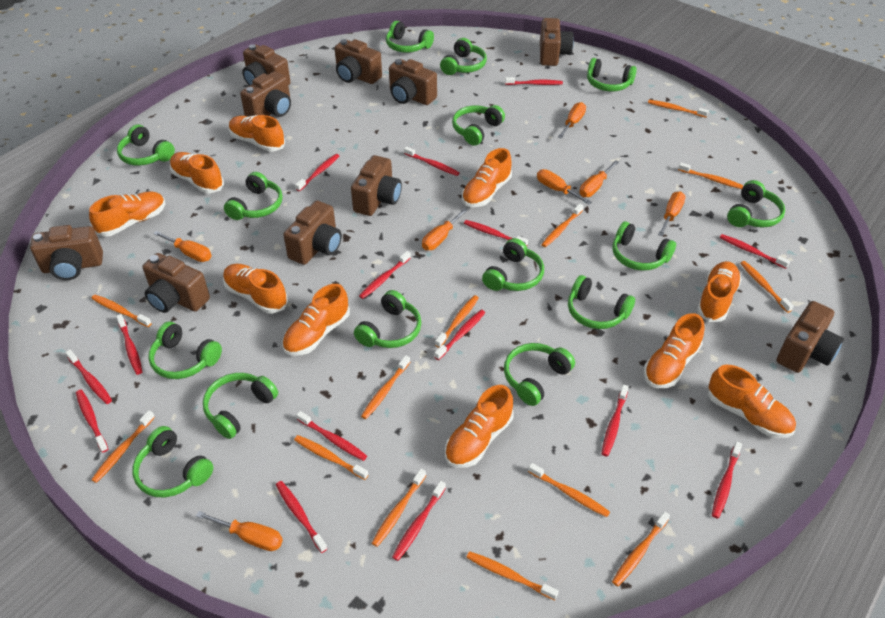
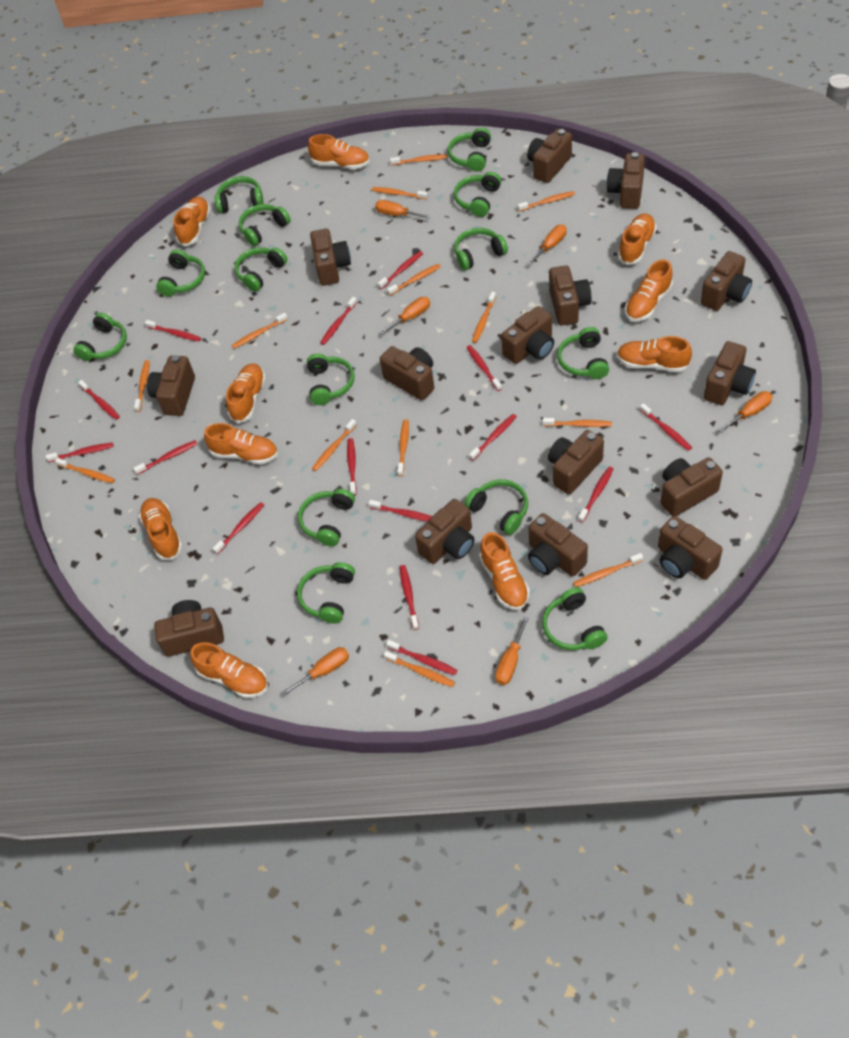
brown camera: [30,225,103,280] [143,253,210,313] [240,71,291,117] [242,44,290,86] [283,201,342,265] [335,39,382,84] [351,155,402,216] [389,59,437,105] [540,18,574,66] [776,301,844,373] = 10 -> [147,355,195,416] [154,600,224,657] [310,229,351,286] [380,346,434,400] [415,499,474,564] [501,306,554,364] [527,129,572,183] [528,513,588,577] [548,430,604,494] [549,265,592,326] [607,152,645,209] [658,516,723,580] [661,457,723,516] [701,251,752,311] [704,341,756,405] = 15
green headphones: [117,124,175,166] [132,426,214,497] [148,322,222,379] [203,373,278,439] [224,172,283,220] [354,290,421,348] [386,21,434,53] [440,38,487,75] [452,105,505,146] [482,238,544,291] [504,343,575,406] [568,275,635,329] [587,58,637,92] [612,222,676,271] [727,180,785,227] = 15 -> [73,313,127,361] [156,249,205,296] [215,176,264,213] [235,247,287,292] [239,204,291,246] [297,562,355,624] [298,489,355,546] [307,353,354,405] [448,128,491,172] [454,172,501,217] [454,228,508,270] [465,479,528,535] [542,587,608,650] [557,327,609,379] = 14
orange screwdriver: [153,231,211,262] [196,511,283,551] [422,208,468,250] [537,169,592,204] [558,102,586,139] [579,160,619,197] [658,191,686,236] = 7 -> [281,647,349,696] [375,200,431,219] [379,297,430,335] [495,616,529,685] [527,225,567,266] [718,391,773,433] = 6

